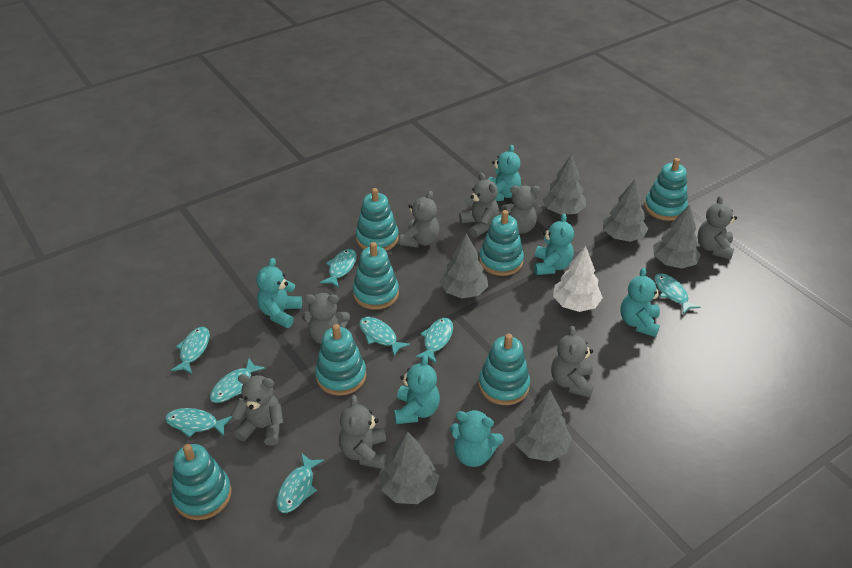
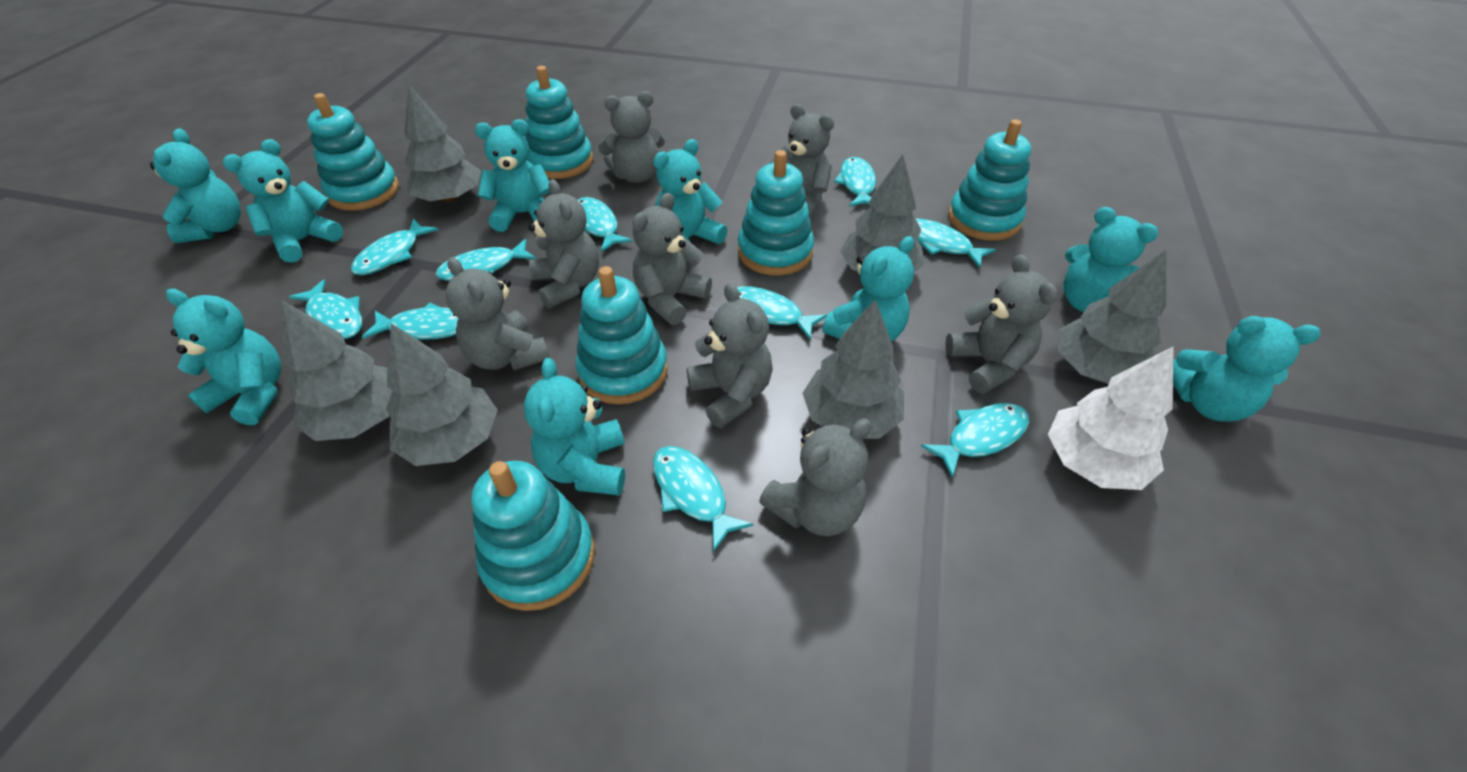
turquoise fish: [165,408,232,438] [171,327,210,374] [210,359,265,403] [277,453,324,513] [320,249,357,288] [359,317,410,356] [416,318,453,364] [654,273,700,314] = 8 -> [289,279,362,339] [351,219,439,275] [362,303,459,340] [436,239,536,281] [578,197,633,252] [653,446,753,552] [737,286,827,340] [834,157,876,207] [916,218,996,268] [921,403,1029,478] = 10
turquoise stacking toy: [171,444,232,520] [315,324,366,396] [353,242,399,310] [356,188,399,251] [479,210,524,276] [479,333,530,405] [645,158,688,221] = 7 -> [307,93,399,211] [472,461,595,611] [525,66,593,179] [576,266,668,404] [738,150,814,275] [948,119,1031,241] = 6
turquoise teddy bear: [256,258,302,328] [394,355,440,424] [450,410,504,467] [488,145,521,201] [534,214,574,275] [620,268,662,337] = 6 -> [150,128,241,243] [166,289,281,425] [223,139,343,263] [475,119,550,232] [524,358,625,496] [653,139,727,244] [822,236,914,342] [1063,207,1159,312] [1173,316,1321,422] = 9

